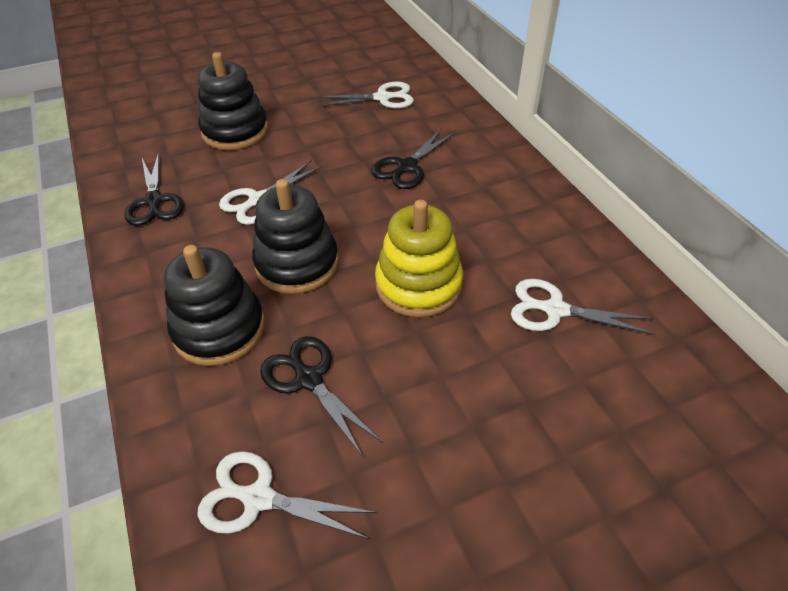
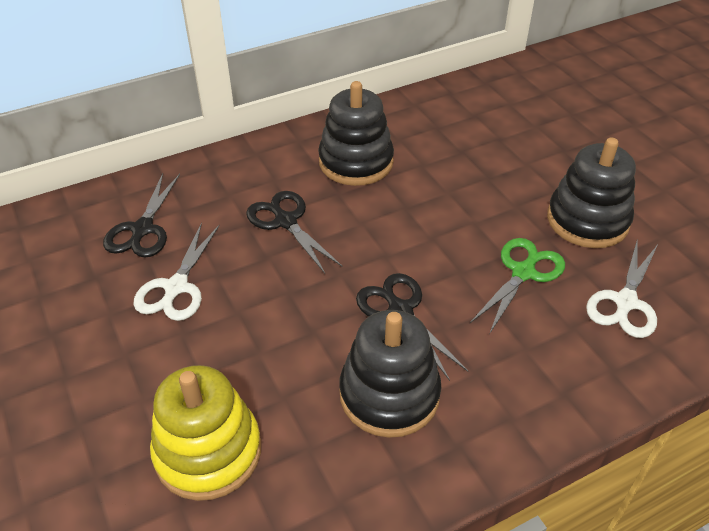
green scissors: none = 0 -> [470,238,565,334] = 1
white scissors: [197,451,376,539] [219,160,323,225] [317,82,414,109] [511,279,655,335] = 4 -> [133,222,220,321] [586,238,657,338] = 2

